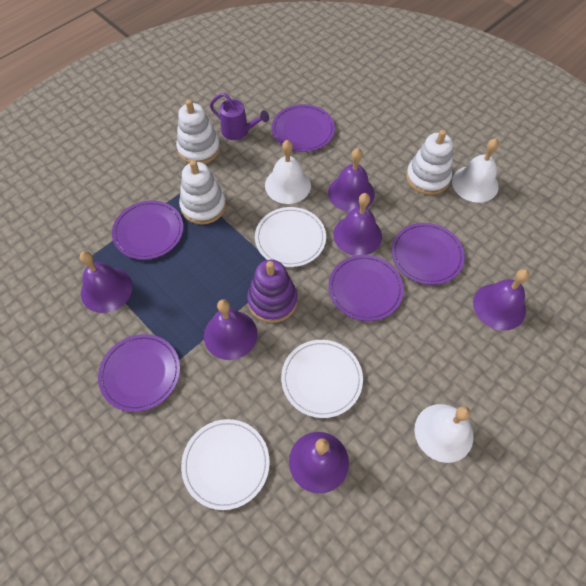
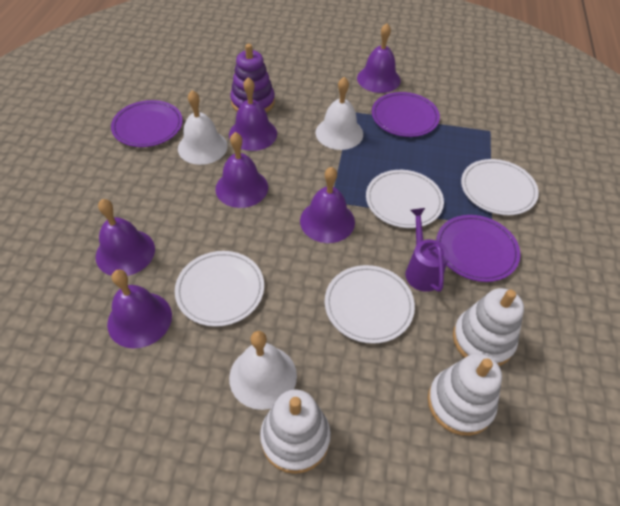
purple plate: [98,334,180,412] [112,200,183,260] [272,104,335,152] [328,255,404,321] [391,223,465,285] = 5 -> [111,100,183,147] [372,92,440,137] [436,215,520,282] = 3
white plate: [181,419,270,510] [255,207,326,267] [281,340,363,418] = 3 -> [175,251,264,327] [325,265,415,344] [366,170,444,228] [461,159,539,215] = 4

